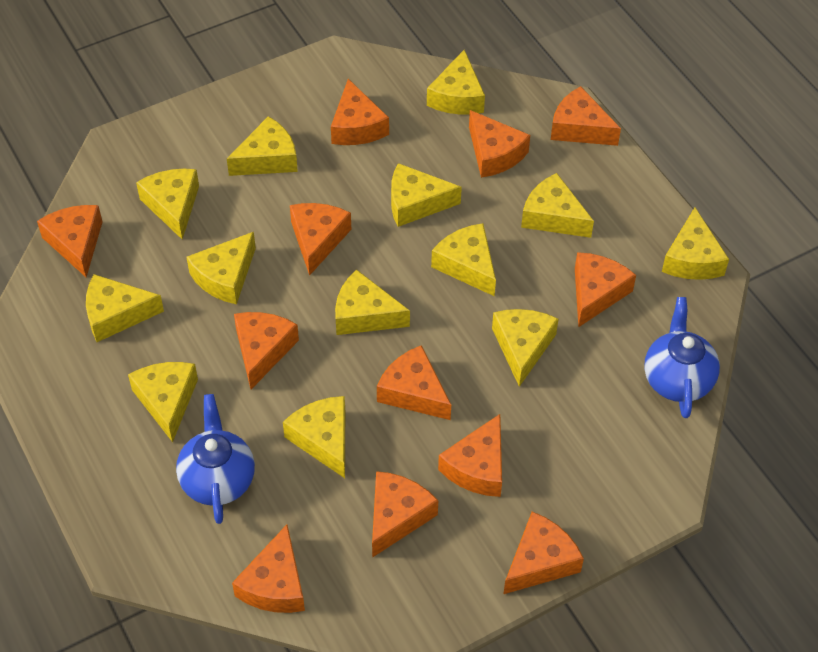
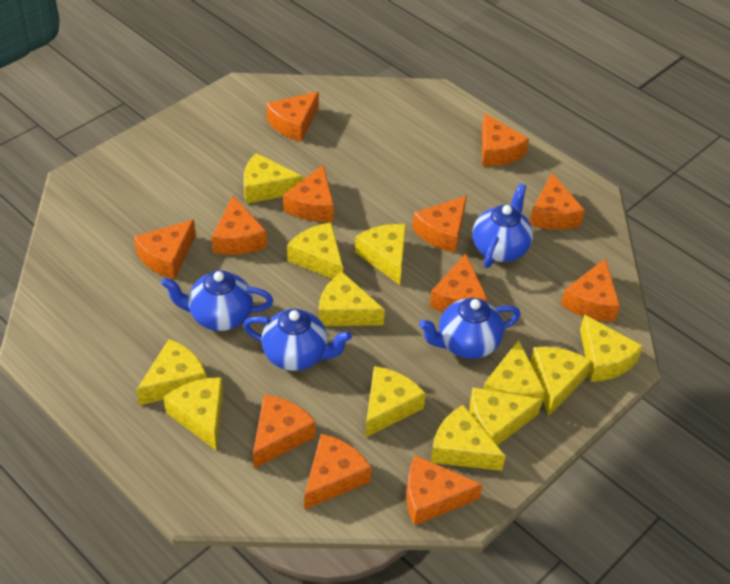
blue teapot: [176,394,255,524] [644,297,720,418] = 2 -> [161,270,273,331] [243,309,352,371] [419,298,521,359] [472,183,533,268] = 4
yellow cheese: [86,274,164,342] [128,362,198,442] [136,169,199,239] [187,232,256,304] [227,116,298,176] [283,396,345,478] [335,270,410,335] [391,163,462,227] [427,50,485,115] [431,223,496,296] [492,309,558,387] [521,173,594,238] [662,208,729,280] = 13 -> [136,339,207,405] [163,377,223,451] [244,153,303,204] [287,222,343,279] [319,272,385,326] [355,224,406,285] [365,366,426,438] [431,405,505,471] [469,387,542,446] [483,340,545,407] [530,347,592,417] [580,314,643,382] = 12

